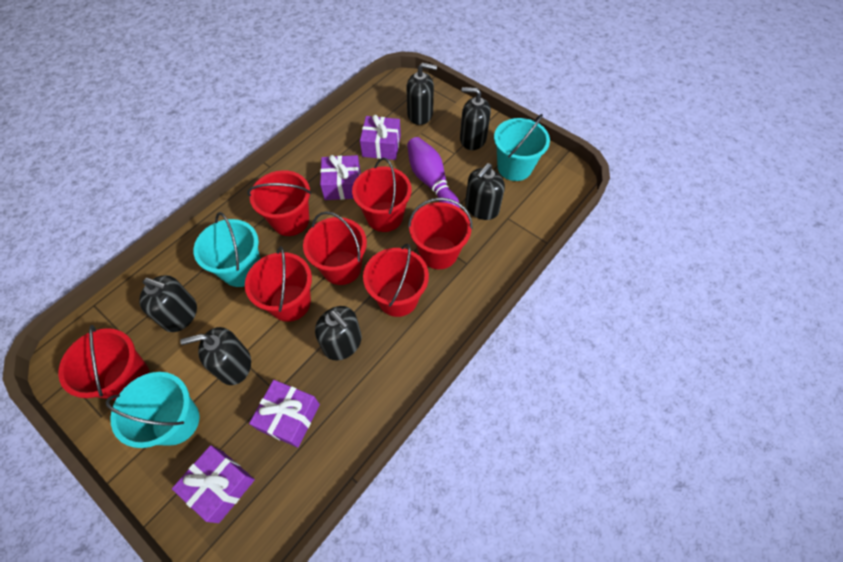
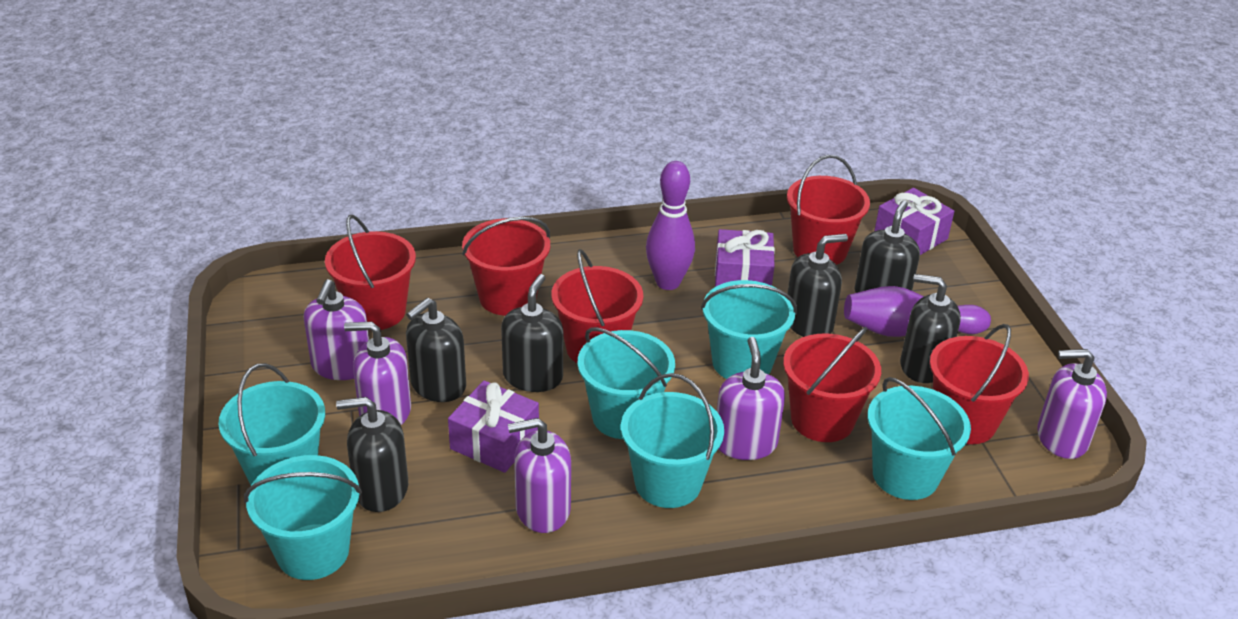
purple bowling pin: [407,137,460,208] = 1 -> [646,161,695,290] [844,286,991,337] = 2
purple gift: [172,445,255,523] [249,380,320,448] [320,155,361,200] [360,115,401,160] = 4 -> [448,381,539,473] [715,229,775,287] [874,188,954,255] = 3
purple soap dispenser: none = 0 -> [304,279,369,380] [344,322,411,425] [508,418,571,533] [717,337,785,460] [1037,349,1107,459] = 5
red bucket: [58,325,149,400] [245,247,312,322] [247,170,311,236] [303,211,367,285] [352,158,412,232] [363,244,429,317] [408,198,472,269] = 7 -> [325,215,416,331] [462,217,550,316] [552,249,643,364] [783,327,881,442] [787,155,870,265] [930,324,1029,444] = 6
turquoise bucket: [105,372,200,448] [193,212,260,287] [494,114,550,181] = 3 -> [218,363,325,485] [244,455,362,580] [578,327,675,439] [621,373,724,508] [701,280,797,379] [867,377,971,500] = 6

